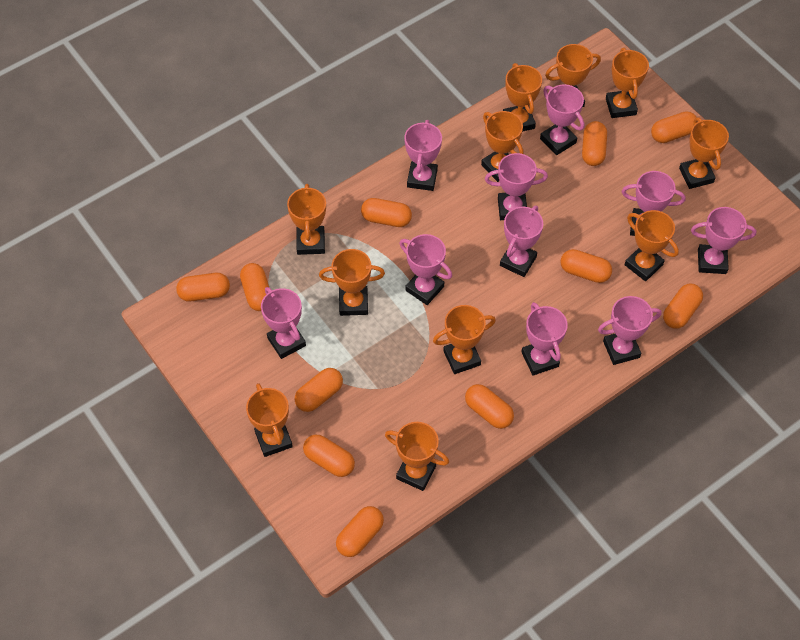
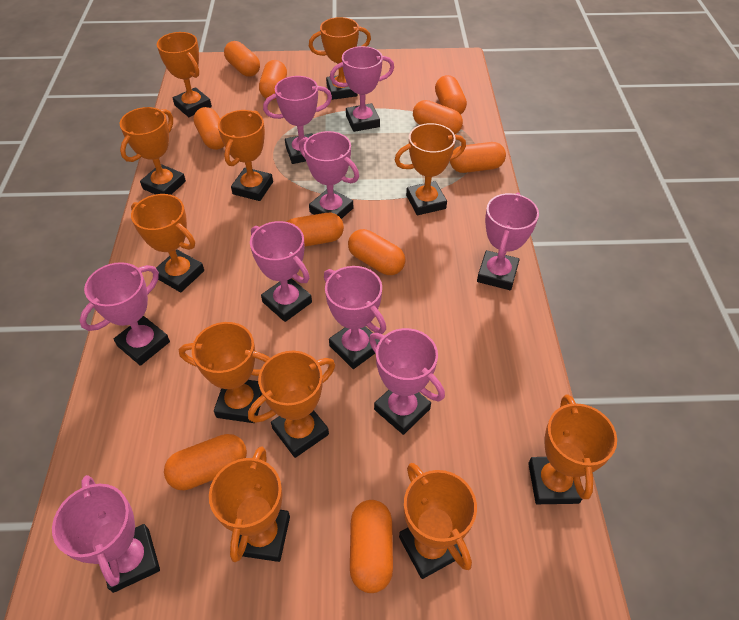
orange capsule: [176,273,230,301] [240,263,269,311] [295,368,343,412] [303,435,355,477] [336,506,384,557] [361,198,412,227] [465,384,514,429] [560,249,612,283] [582,121,607,166] [651,111,696,143] [663,284,703,329] = 11 -> [164,434,247,490] [193,107,224,150] [224,41,260,77] [259,60,287,100] [287,213,344,247] [348,229,406,275] [350,500,393,593] [413,100,463,134] [435,75,467,114] [450,142,506,173] = 10
pink trophy: [261,287,306,359] [400,234,452,305] [404,120,442,191] [485,153,548,220] [500,206,543,277] [521,302,568,376] [540,84,584,155] [598,296,661,365] [622,171,686,236] [691,207,756,274] = 10 -> [52,475,160,593] [79,262,170,366] [250,221,312,322] [263,76,332,164] [299,131,359,219] [324,266,386,369] [330,46,394,132] [369,328,445,435] [477,193,539,290] = 9

